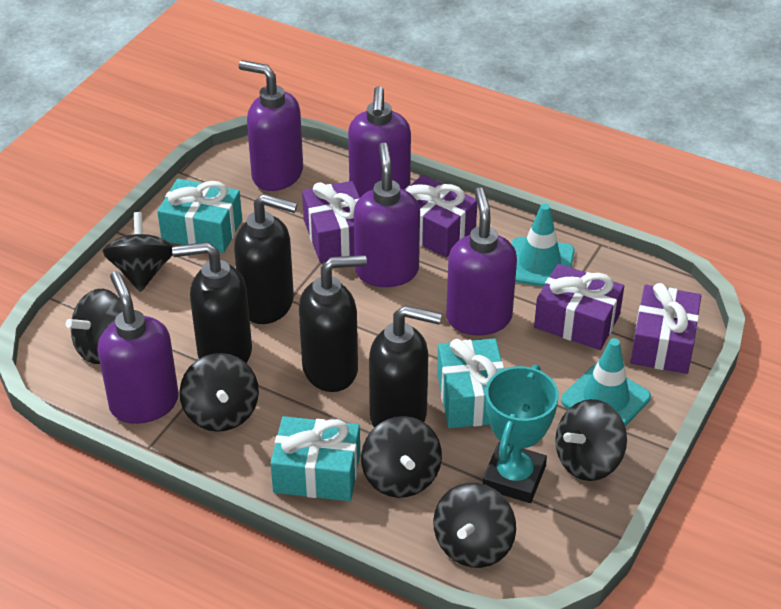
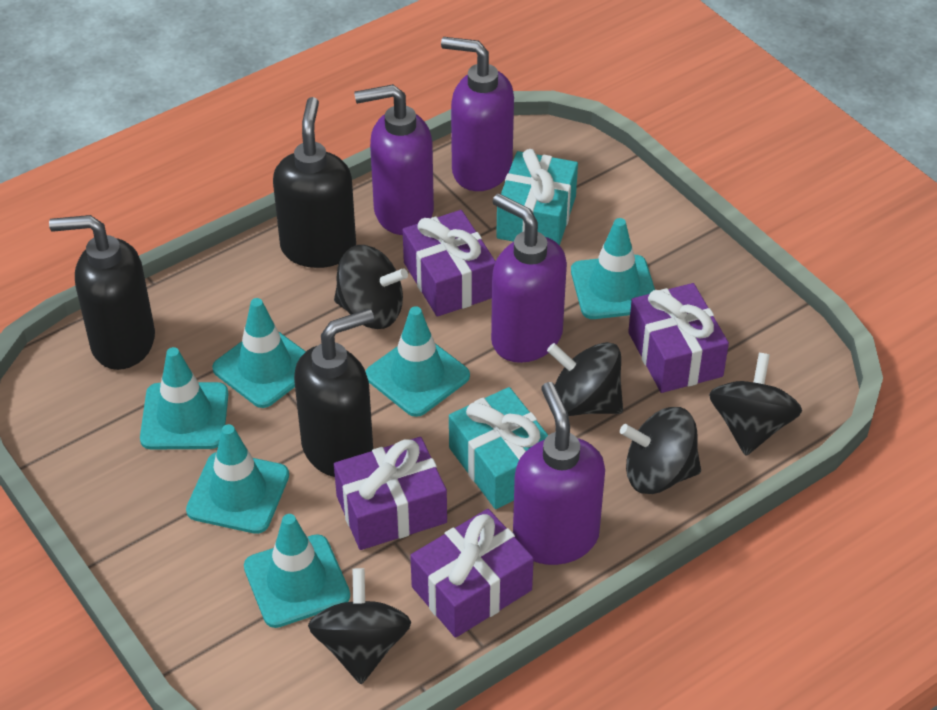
black soap dispenser: [172,242,252,363] [234,194,298,324] [299,255,367,392] [369,305,442,428] = 4 -> [49,215,155,370] [273,97,356,268] [294,309,374,477] = 3
black spinning top: [66,289,122,364] [103,212,173,292] [180,353,259,432] [361,416,442,498] [433,483,516,568] [555,399,627,481] = 6 -> [308,568,411,684] [334,245,408,329] [547,342,623,416] [620,407,701,494] [709,353,802,456] = 5
purple soap dispenser: [98,271,179,424] [239,60,303,191] [348,86,411,197] [354,142,420,287] [446,187,517,335] = 5 -> [354,84,434,235] [441,37,514,191] [491,194,567,363] [513,382,605,565] = 4
turquoise gift: [157,178,242,253] [270,416,360,501] [437,338,504,428] = 3 -> [449,387,548,509] [496,149,578,246] = 2
turquoise traffic cone: [512,203,575,287] [561,338,651,426] = 2 -> [140,347,228,450] [186,424,289,534] [212,298,306,408] [244,514,350,628] [365,306,470,417] [571,218,655,319] = 6
turquoise trophy: [483,364,559,503] = 1 -> none = 0

